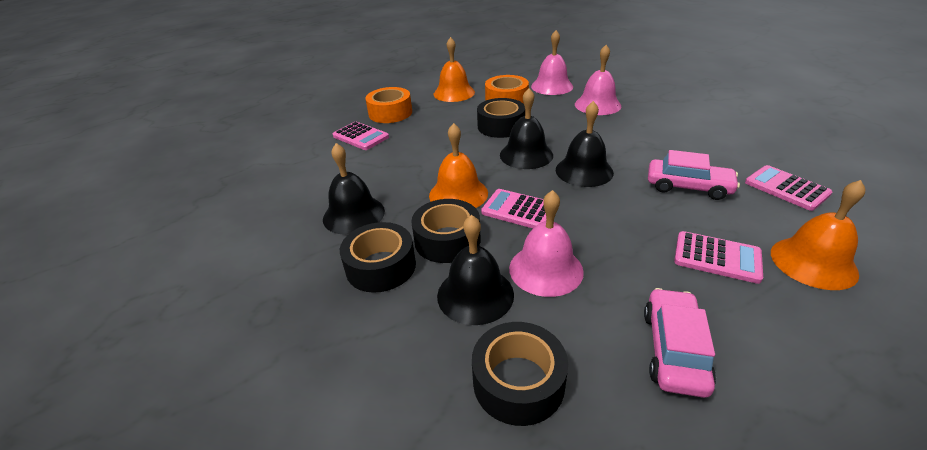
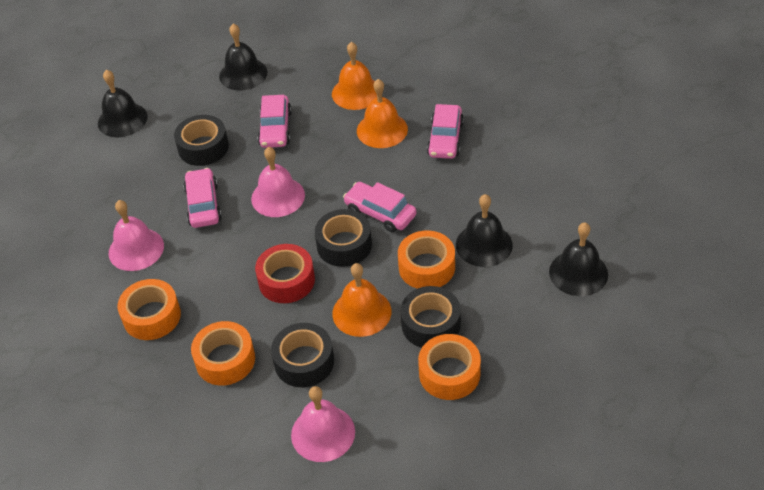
orange tape: [365,87,412,123] [485,75,529,104] = 2 -> [118,279,181,340] [191,321,255,385] [398,231,455,289] [418,334,481,400] = 4
pink calculator: [333,122,389,150] [481,189,546,228] [674,231,763,284] [745,165,832,211] = 4 -> none = 0
pink car: [644,288,716,398] [648,150,740,200] = 2 -> [183,168,222,228] [258,95,292,148] [343,182,416,232] [427,104,464,159] = 4
red tape: none = 0 -> [255,244,315,303] = 1

